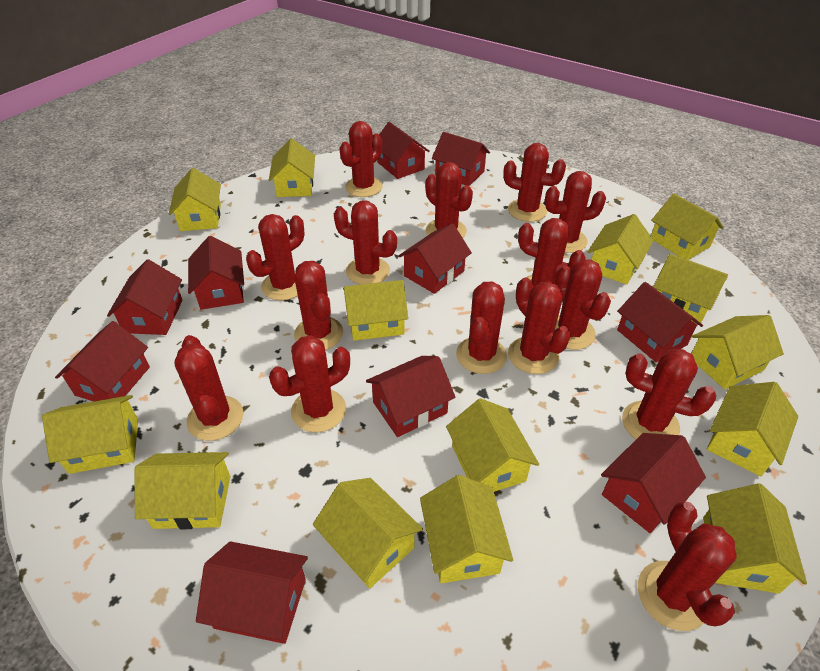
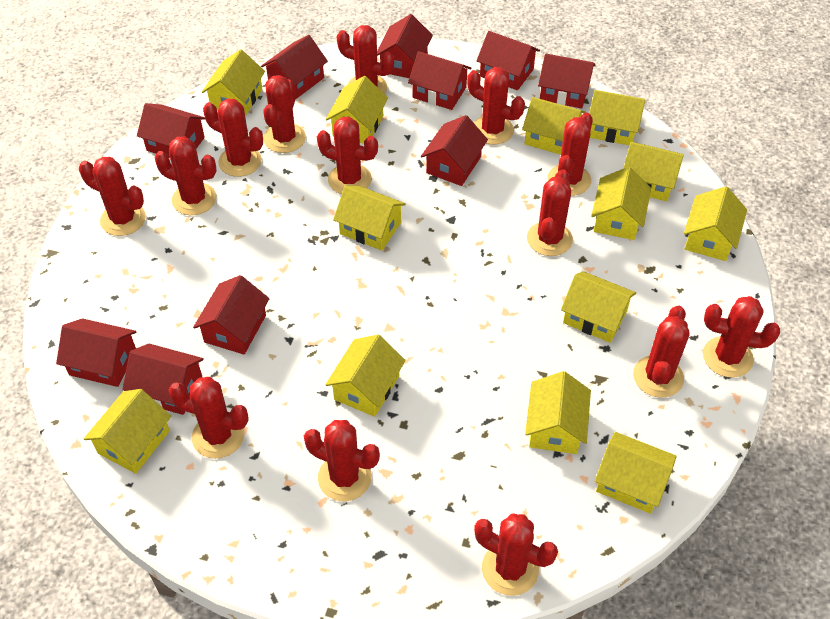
red cactus: [174,335,243,441] [246,214,305,301] [269,335,350,432] [294,261,343,350] [334,201,397,285] [339,121,383,197] [425,162,473,238] [456,281,507,374] [503,143,566,222] [508,278,571,374] [518,218,586,288] [545,171,606,253] [555,259,611,350] [622,349,716,439] [638,502,737,631] = 15 -> [79,157,146,236] [155,136,217,215] [169,377,249,459] [203,99,263,177] [263,75,306,153] [304,420,380,501] [317,117,378,194] [336,25,394,94] [467,67,525,145] [474,513,558,596] [527,169,573,256] [547,112,593,196] [633,306,690,398] [703,296,780,378] = 14
yellow house: [42,395,138,474] [134,452,230,530] [169,168,221,231] [269,139,315,197] [313,478,423,589] [343,280,408,341] [420,475,513,583] [446,398,539,492] [588,214,654,285] [651,194,724,260] [653,254,728,323] [691,315,784,389] [703,483,807,594] [707,382,798,476] = 14 -> [84,389,171,474] [202,49,265,116] [325,335,406,417] [326,76,388,144] [333,186,406,251] [522,97,585,155] [525,371,591,454] [561,271,636,343] [589,90,645,145] [591,167,651,240] [595,432,677,514] [623,142,684,201] [684,186,747,261] = 13

